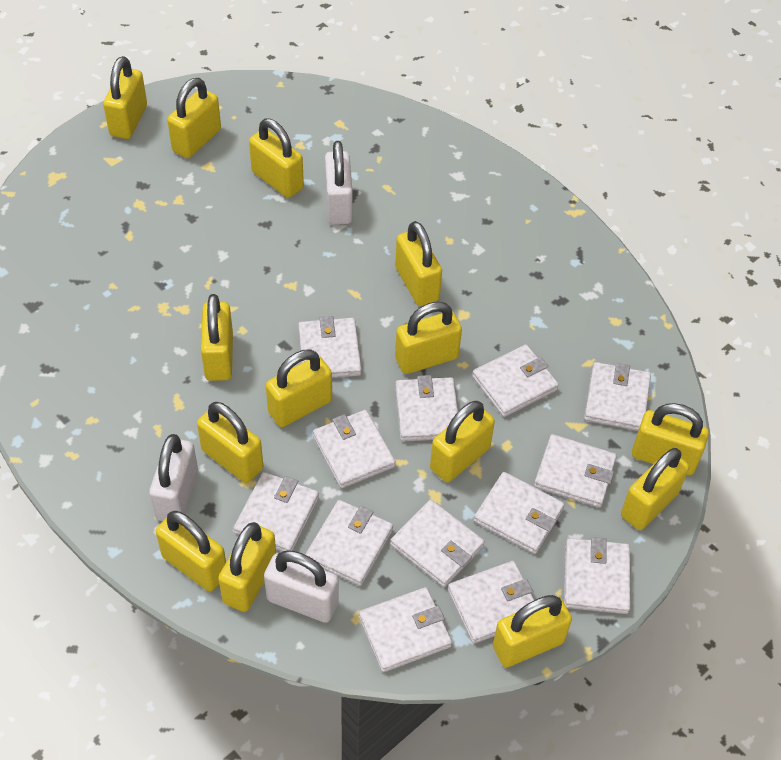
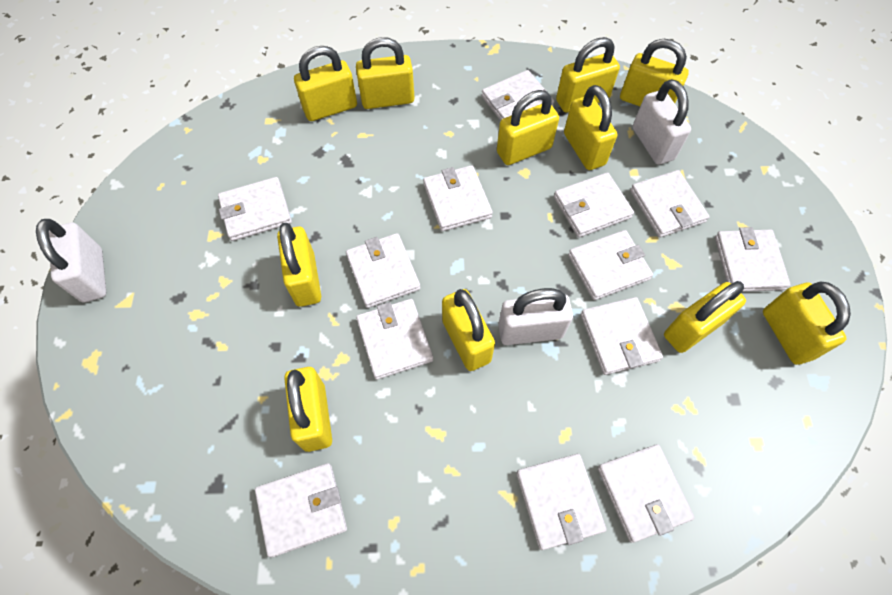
yellow padlock: [103,56,147,139] [156,511,226,591] [167,78,221,158] [197,402,263,483] [201,294,233,381] [218,522,276,612] [249,118,304,198] [266,350,332,427] [395,221,442,306] [395,302,462,374] [430,401,495,482] [493,595,572,667] [621,448,689,530] [632,403,709,475] = 14 -> [277,223,321,307] [284,367,332,452] [294,46,357,121] [356,37,415,109] [442,289,495,371] [497,90,559,165] [556,37,620,113] [564,85,617,170] [620,39,689,106] [664,281,746,353] [763,281,851,365] = 11

